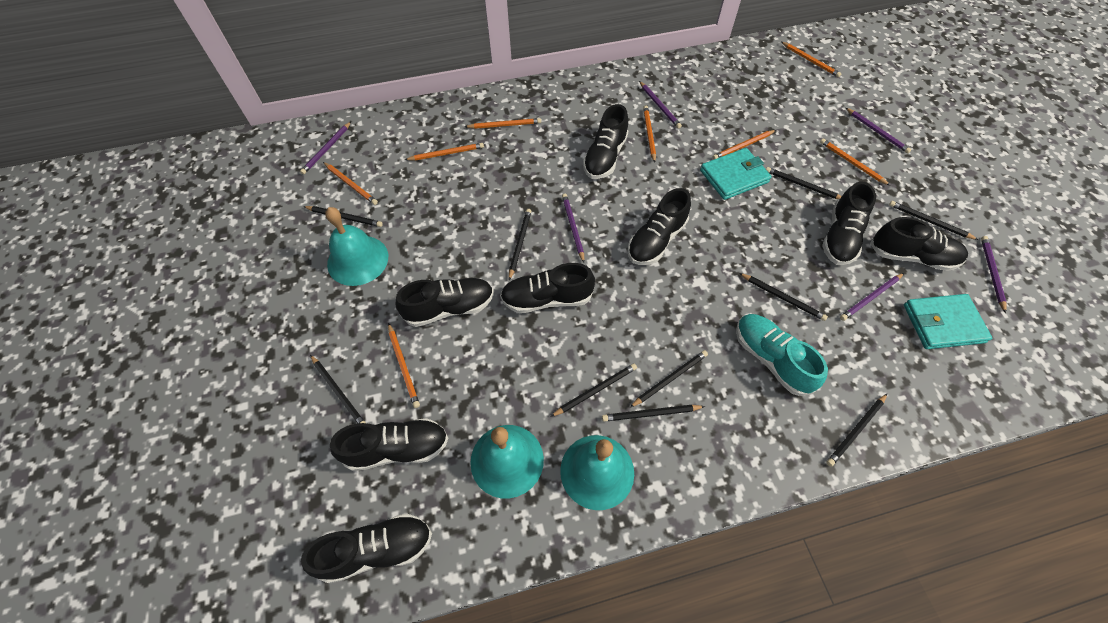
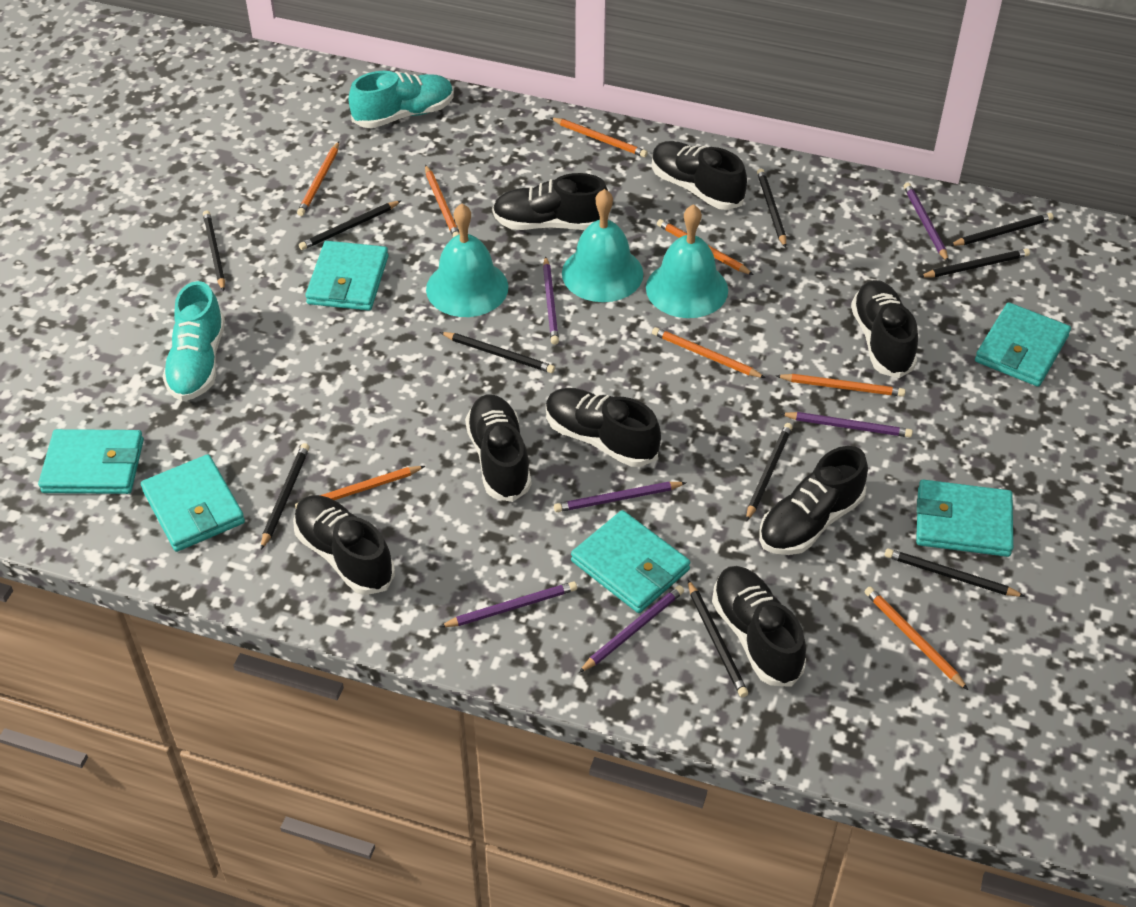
turquoise shoe: [736,314,828,396] = 1 -> [163,281,225,401] [348,71,454,128] = 2
turquoise wallet: [700,148,772,200] [904,294,992,349] = 2 -> [38,429,144,494] [141,454,245,552] [305,241,388,311] [571,510,690,613] [916,480,1013,557] [975,303,1071,387] = 6

